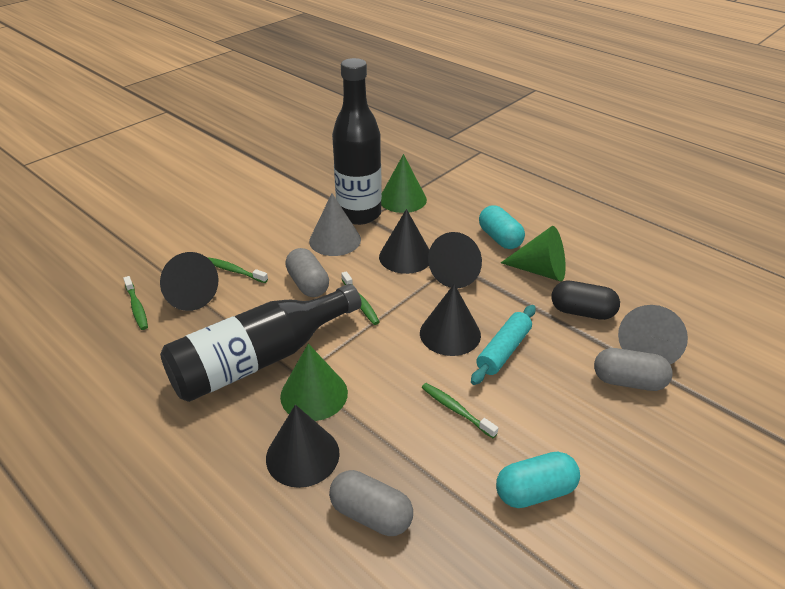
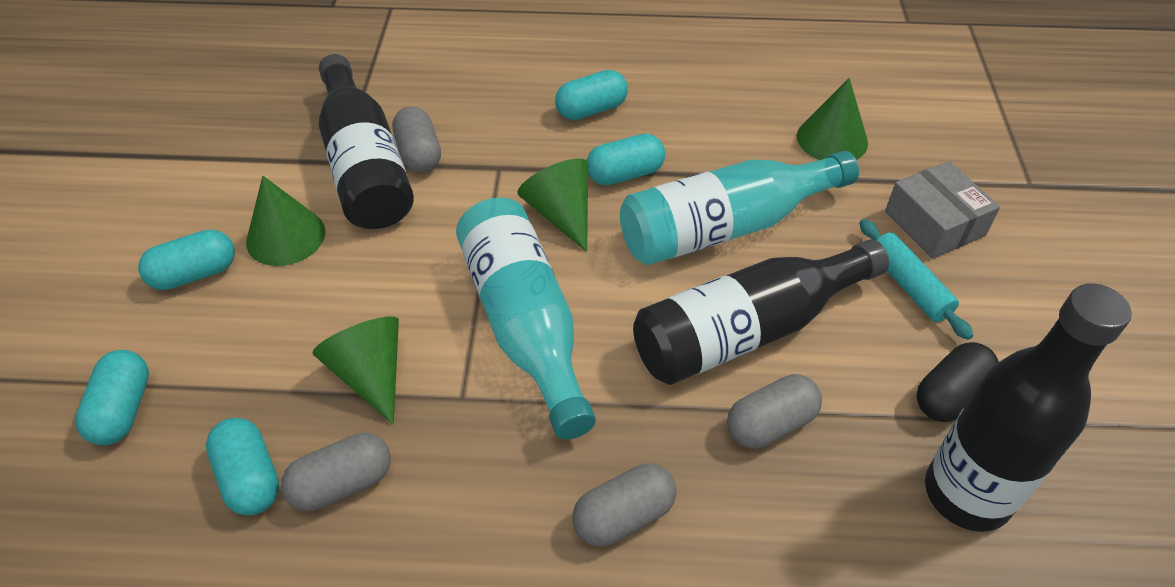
black bottle: [160,284,361,402] [332,58,382,225] = 2 -> [319,54,414,229] [633,239,889,385] [925,283,1132,532] = 3
black cone: [160,252,218,311] [266,405,340,488] [379,209,429,274] [420,284,481,356] [428,232,482,288] = 5 -> none = 0
green cone: [280,344,348,421] [381,154,427,213] [501,226,566,281] = 3 -> [246,176,326,266] [312,316,399,424] [517,158,588,252] [797,78,868,160] = 4
green toothbrush: [123,276,148,330] [208,257,268,283] [341,271,379,325] [421,383,498,438] = 4 -> none = 0
grey box: none = 0 -> [885,161,1000,259] = 1
grey capsule: [285,248,329,297] [329,470,413,536] [594,348,673,391] = 3 -> [281,433,391,511] [393,106,441,173] [572,463,676,546] [727,374,822,448] = 4
grey cone: [309,193,361,256] [618,305,688,365] = 2 -> none = 0
turquoise bottle: none = 0 -> [456,197,596,439] [620,151,859,265] = 2
turquoise capsule: [479,205,525,249] [496,452,580,508] = 2 -> [75,350,149,445] [138,229,235,290] [206,418,279,516] [555,70,628,120] [587,134,665,185] = 5

